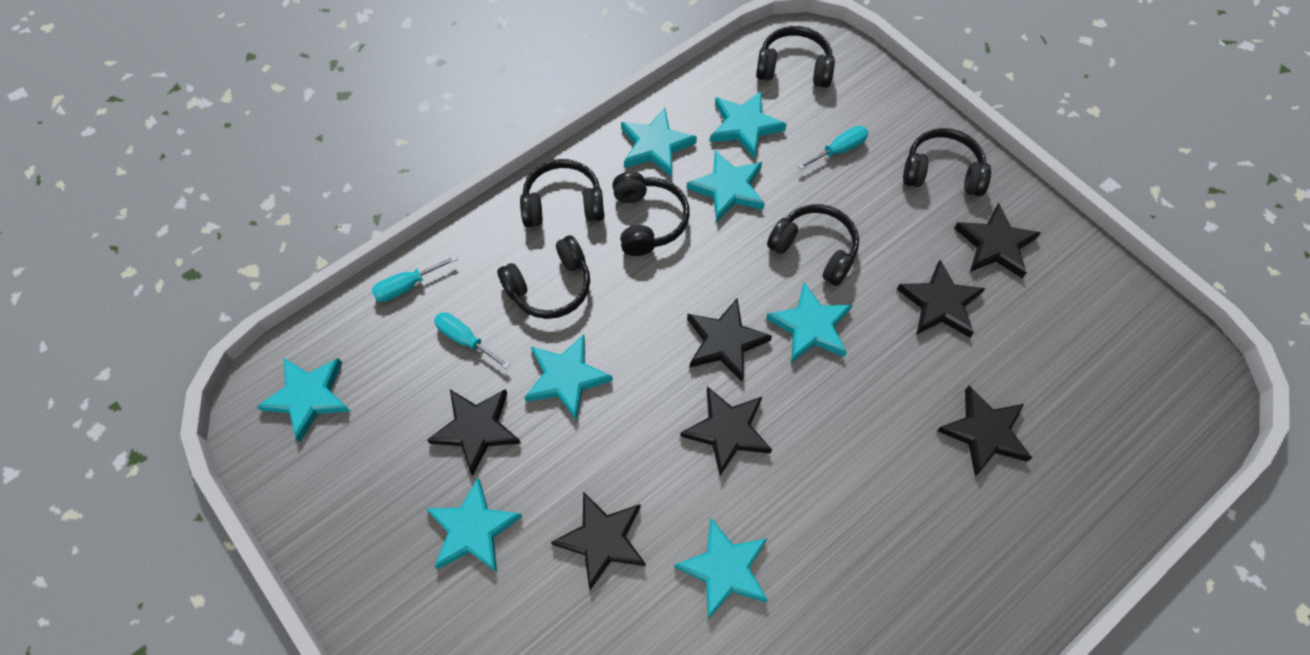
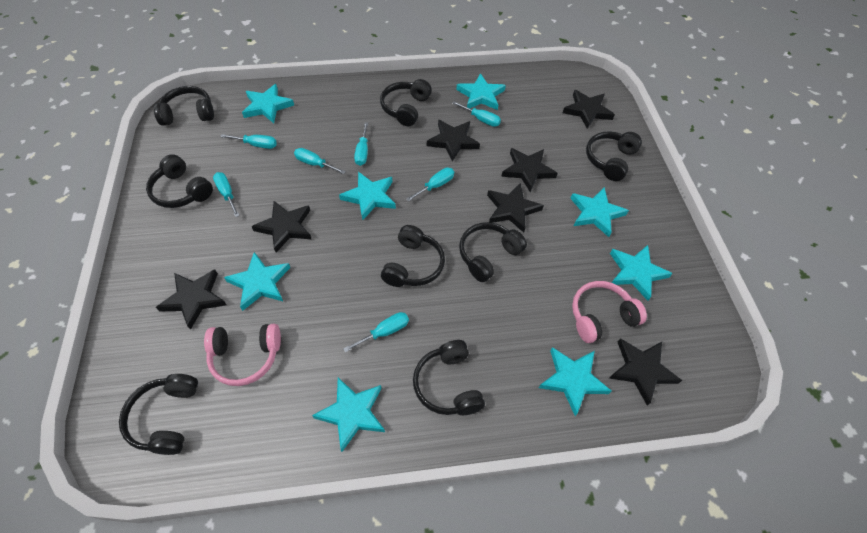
black headphones: [497,235,590,319] [520,159,604,227] [612,172,690,256] [756,26,835,88] [767,204,859,286] [903,128,991,196] = 6 -> [119,374,198,455] [146,154,213,208] [154,86,214,126] [380,79,432,126] [381,225,445,287] [413,340,485,415] [459,222,527,282] [586,131,642,181] = 8
pink headphones: none = 0 -> [204,324,281,386] [572,281,647,343] = 2
turquoise screwdriver: [371,255,458,302] [434,312,510,369] [797,126,868,170] = 3 -> [213,172,240,217] [220,134,277,149] [294,148,346,174] [343,312,409,353] [354,122,368,166] [406,168,454,202] [452,101,501,127] = 7

